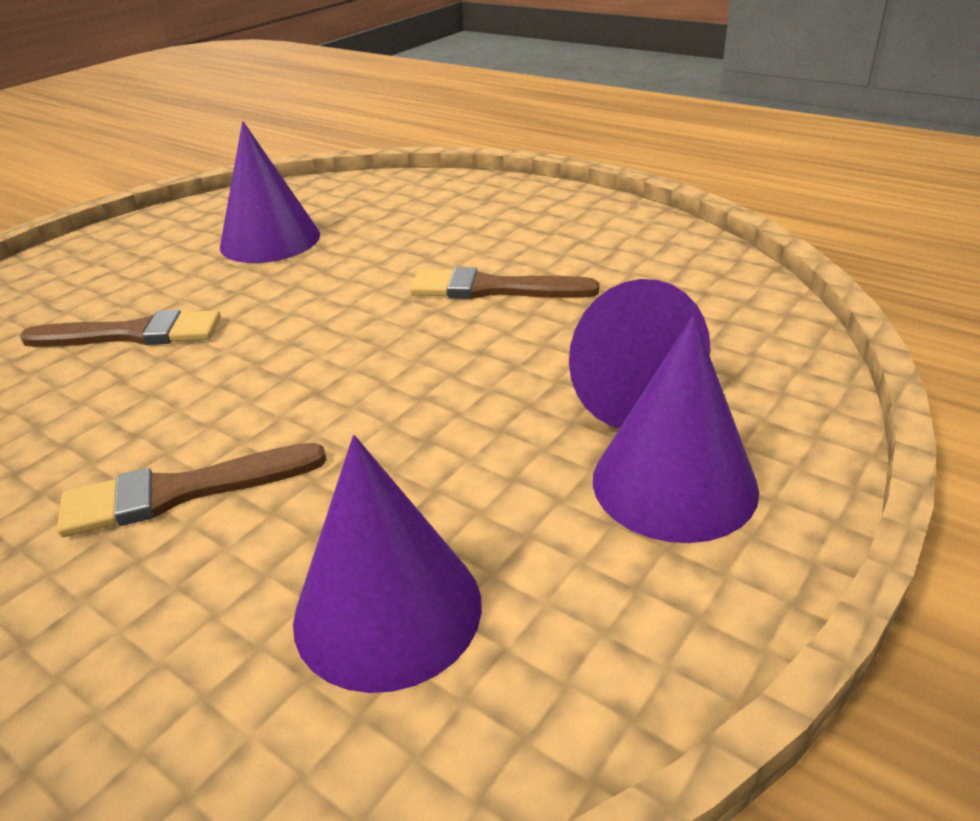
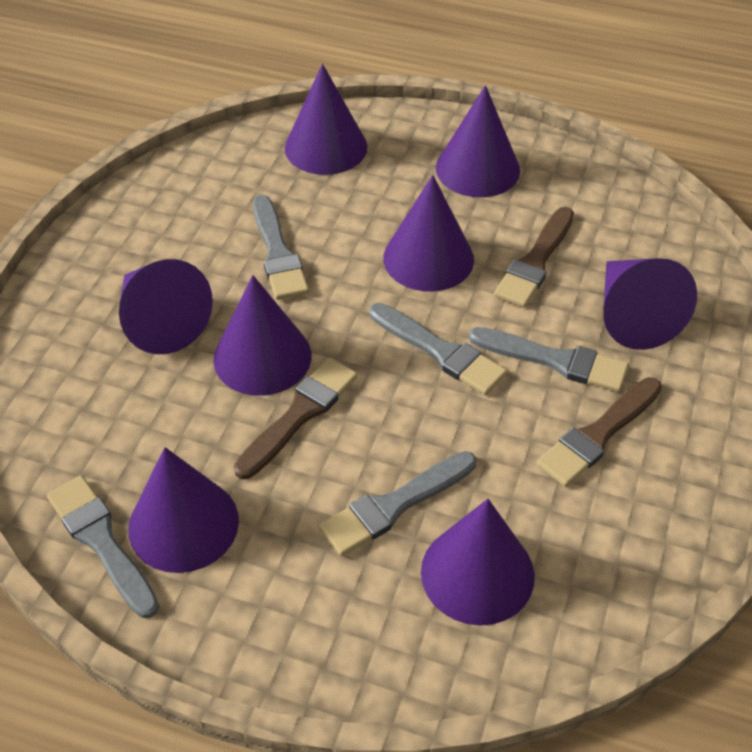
grey brush: none = 0 -> [47,475,159,618] [253,195,309,300] [319,451,476,556] [369,303,507,395] [469,327,629,392] = 5
purple cone: [220,121,320,263] [293,435,482,693] [569,279,711,428] [593,315,759,543] = 4 -> [119,259,213,354] [128,447,239,573] [213,275,311,396] [285,64,368,175] [383,175,474,292] [421,499,535,625] [436,85,520,197] [603,258,697,350] = 8

